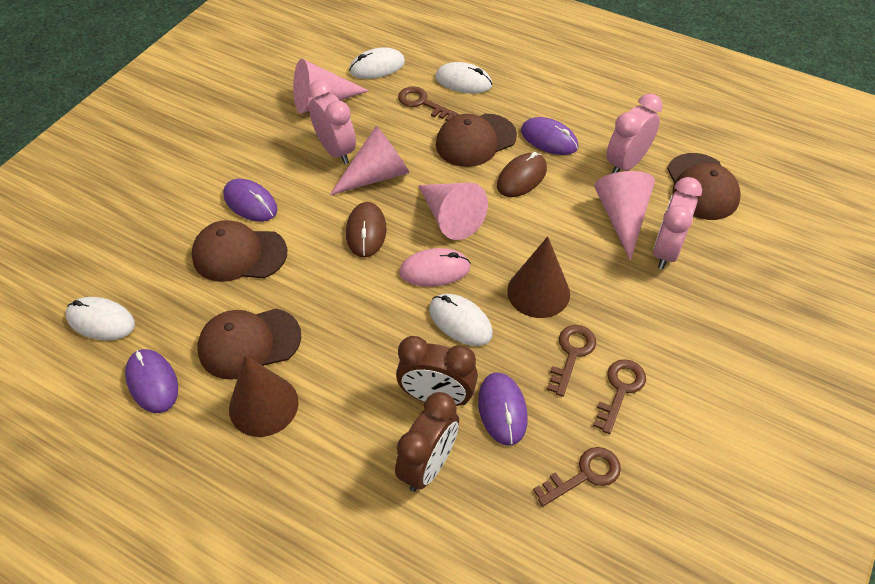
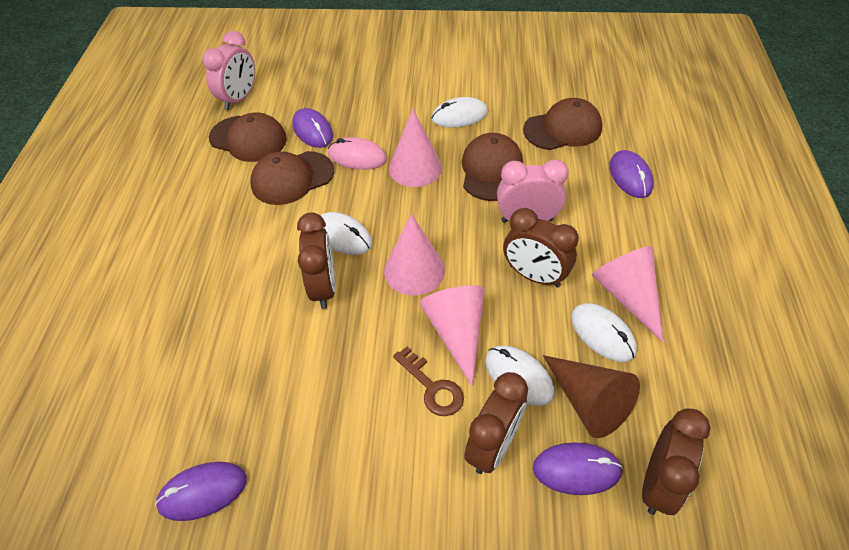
brown clock: [395,392,459,492] [396,336,478,406] = 2 -> [297,212,335,309] [464,372,528,474] [503,208,579,287] [642,408,711,515] = 4
brown cone: [229,355,299,437] [507,236,570,318] = 2 -> [543,355,640,438] = 1
brown key: [398,86,458,121] [533,447,621,506] [547,325,596,397] [593,359,646,434] = 4 -> [393,346,464,416] = 1
brown mouse: [346,202,387,258] [497,152,547,197] = 2 -> none = 0
pink clock: [308,80,356,164] [606,93,663,173] [653,177,702,269] = 3 -> [202,31,255,110] [497,159,569,223] = 2

